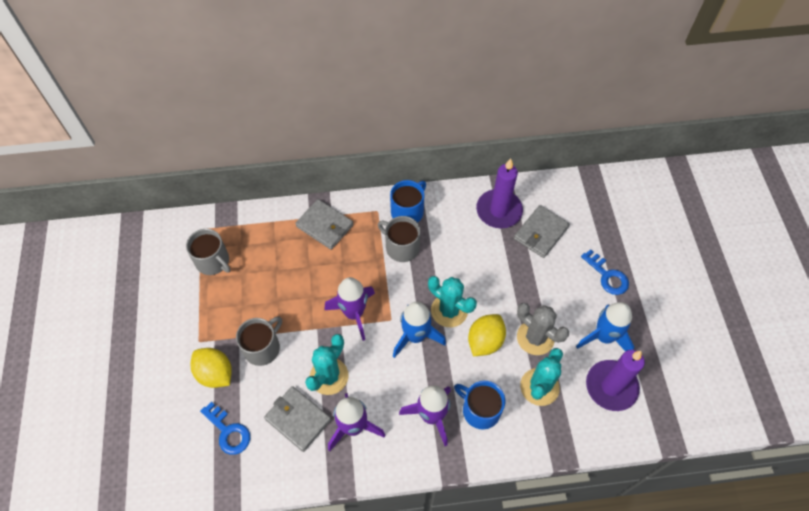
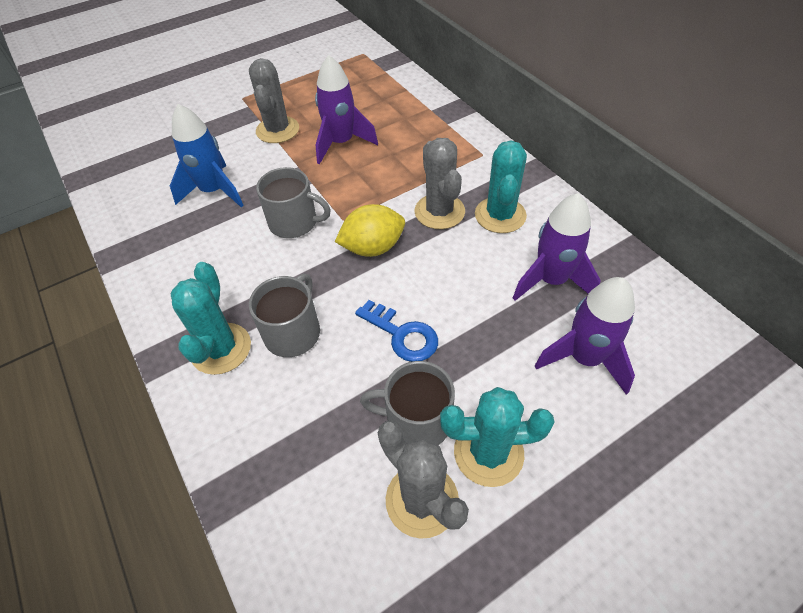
blue key: [200,402,250,455] [581,249,629,295] = 2 -> [355,300,438,362] = 1
blue mug: [390,180,426,223] [454,381,505,429] = 2 -> none = 0
blue rocket: [393,302,446,358] [576,302,634,351] = 2 -> [170,104,243,207] = 1
grey cactus: [517,303,569,355] = 1 -> [249,58,299,143] [378,421,469,539] [414,138,465,229] = 3
grey wallet: [264,386,331,452] [295,199,354,250] [514,205,570,258] = 3 -> none = 0
purple candle: [476,158,523,228] [586,350,645,411] = 2 -> none = 0
yellow lemon: [191,348,232,388] [468,314,506,356] = 2 -> [335,204,405,257] = 1

